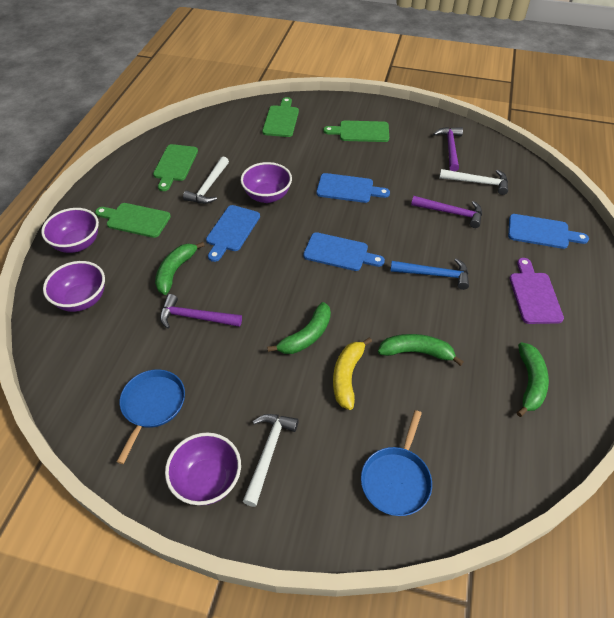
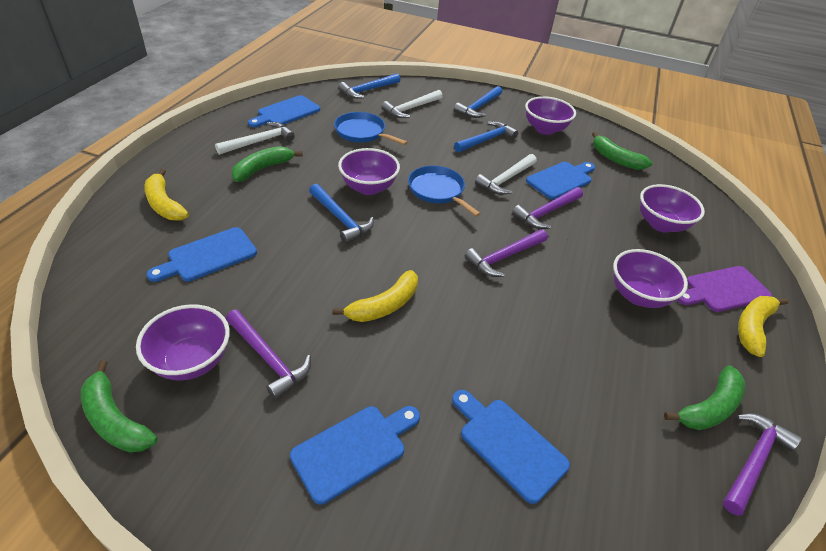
blue cutting board: [206,205,260,262] [303,232,385,271] [316,173,390,203] [508,214,589,249] = 4 -> [147,227,257,282] [248,95,320,127] [290,406,420,505] [452,390,570,504] [526,162,595,199] = 5
blue hammer: [390,258,469,290] = 1 -> [309,184,374,244] [338,73,400,99] [454,86,502,118] [454,121,519,152] = 4
green cutting board: [95,203,171,238] [153,144,198,191] [262,97,299,137] [323,121,389,142] = 4 -> none = 0
purple bowl: [41,208,99,253] [43,261,105,312] [165,432,241,505] [241,162,292,203] = 4 -> [136,304,230,380] [338,148,400,195] [525,96,576,135] [613,249,688,308] [640,184,705,233] = 5
purple hammer: [160,294,242,329] [411,196,482,228] [433,127,463,171] = 3 -> [226,310,311,400] [465,229,548,277] [512,187,583,229] [723,414,802,516] = 4
yellow banana: [333,337,372,410] = 1 -> [144,168,189,220] [332,270,418,322] [738,296,788,357] = 3

